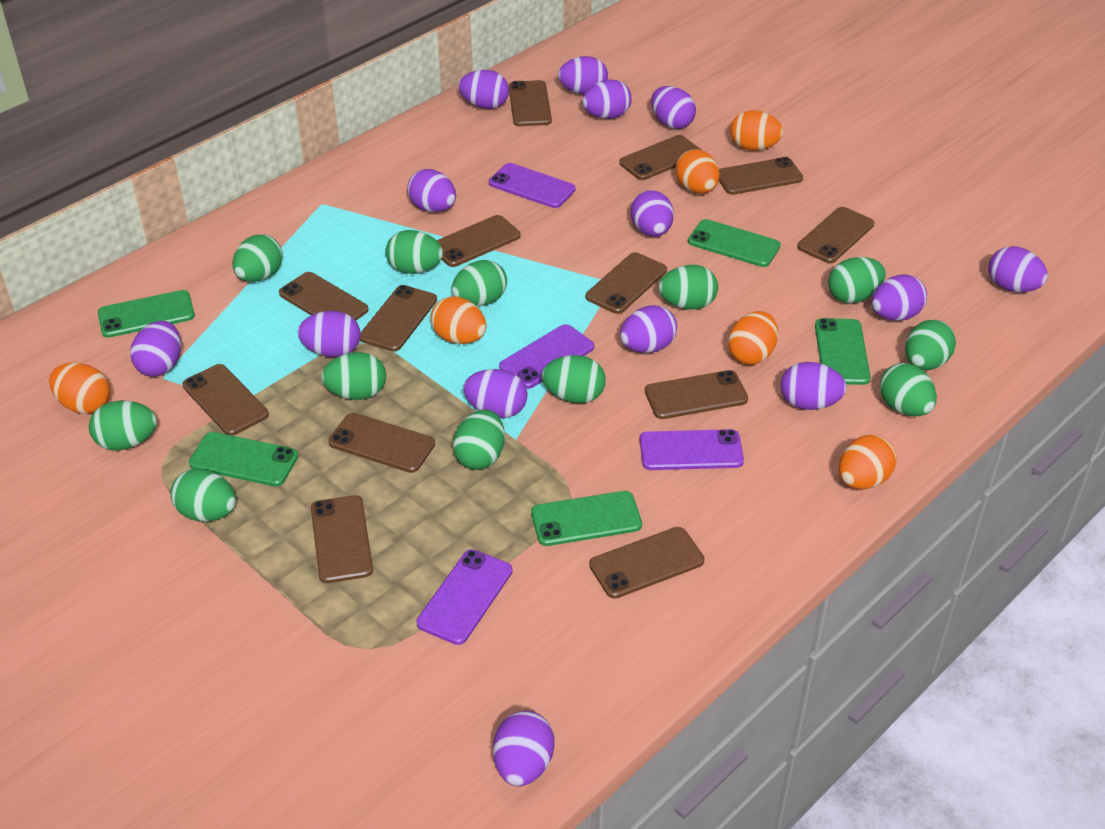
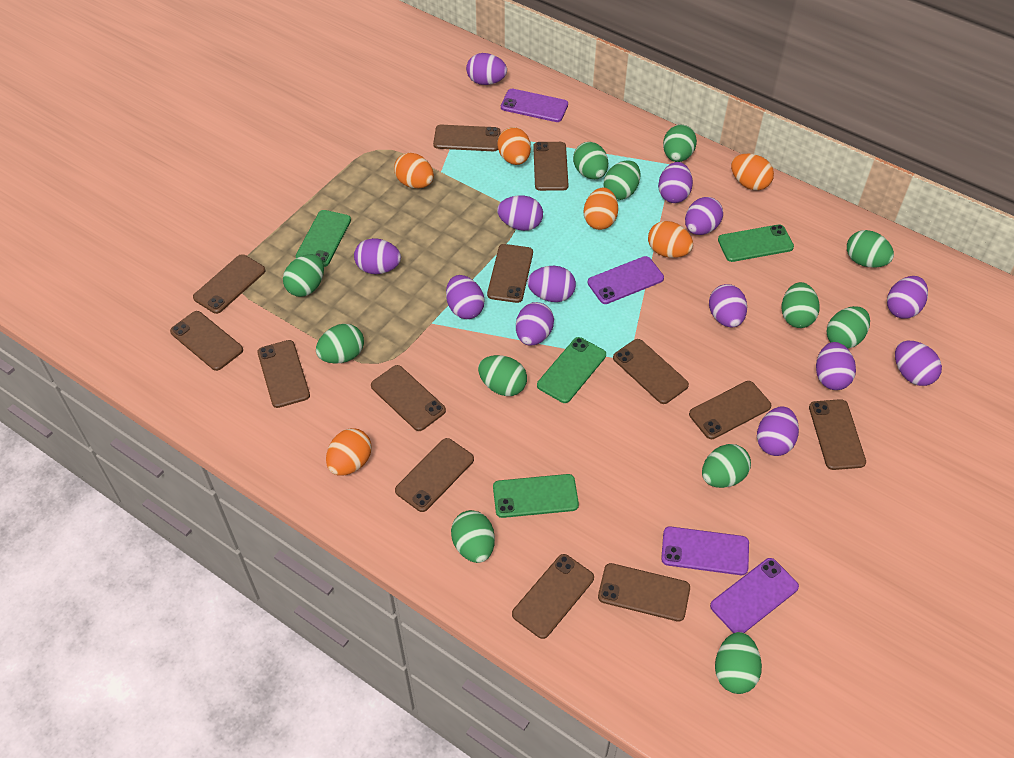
green phone: [98,290,195,338] [189,432,298,487] [531,491,642,546] [688,219,781,267] [815,318,871,385] = 5 -> [296,210,351,267] [493,474,579,518] [537,337,606,403] [718,224,794,262] = 4
purple egg: [130,321,181,377] [298,311,361,357] [407,169,456,212] [459,70,509,109] [463,369,528,418] [493,711,554,786] [558,56,608,95] [582,79,632,119] [620,305,677,353] [631,190,674,237] [651,86,696,129] [781,362,846,410] [871,275,927,321] [989,246,1048,292] = 14 -> [354,238,401,274] [446,275,484,319] [466,53,507,85] [497,195,543,231] [516,302,554,345] [527,266,576,302] [658,162,693,203] [685,197,723,235] [709,284,747,327] [757,406,799,456] [816,342,856,390] [887,276,928,319] [895,341,942,386] = 13

